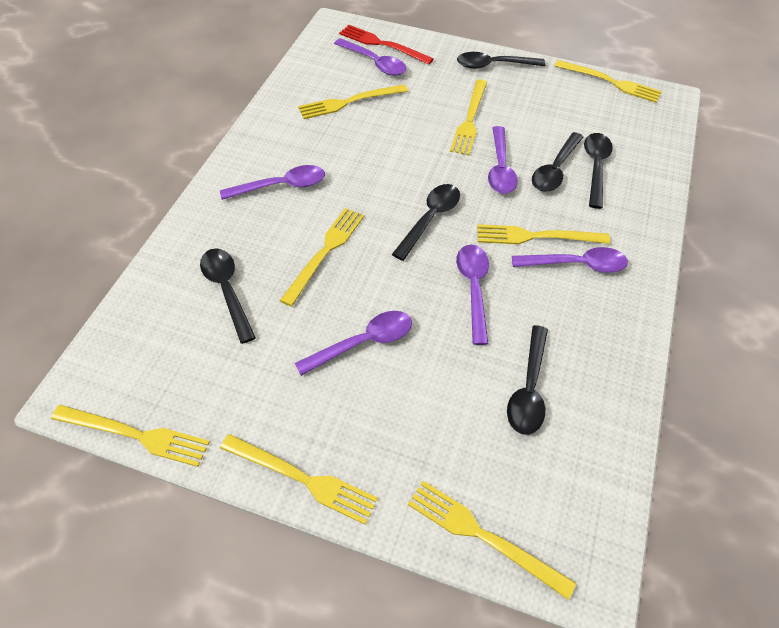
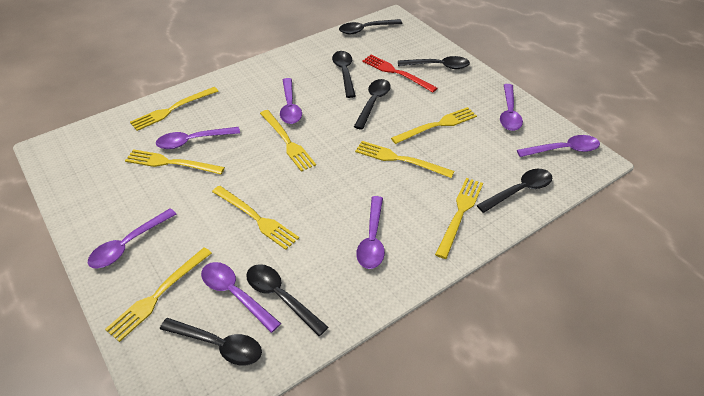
black spoon: [200,248,256,344] [392,184,460,261] [457,52,546,69] [507,325,548,435] [532,132,584,192] [584,133,613,209] = 6 -> [160,318,262,365] [246,264,328,336] [332,51,356,98] [339,19,402,34] [354,79,391,130] [398,56,470,69] [477,169,552,213] = 7
purple spoon: [220,165,325,200] [295,311,412,376] [334,38,406,76] [456,245,489,345] [488,126,518,194] [512,247,628,273] = 6 -> [88,208,176,268] [156,127,240,149] [201,262,281,333] [280,78,302,124] [356,196,385,269] [500,84,523,131] [517,135,600,157] = 7

